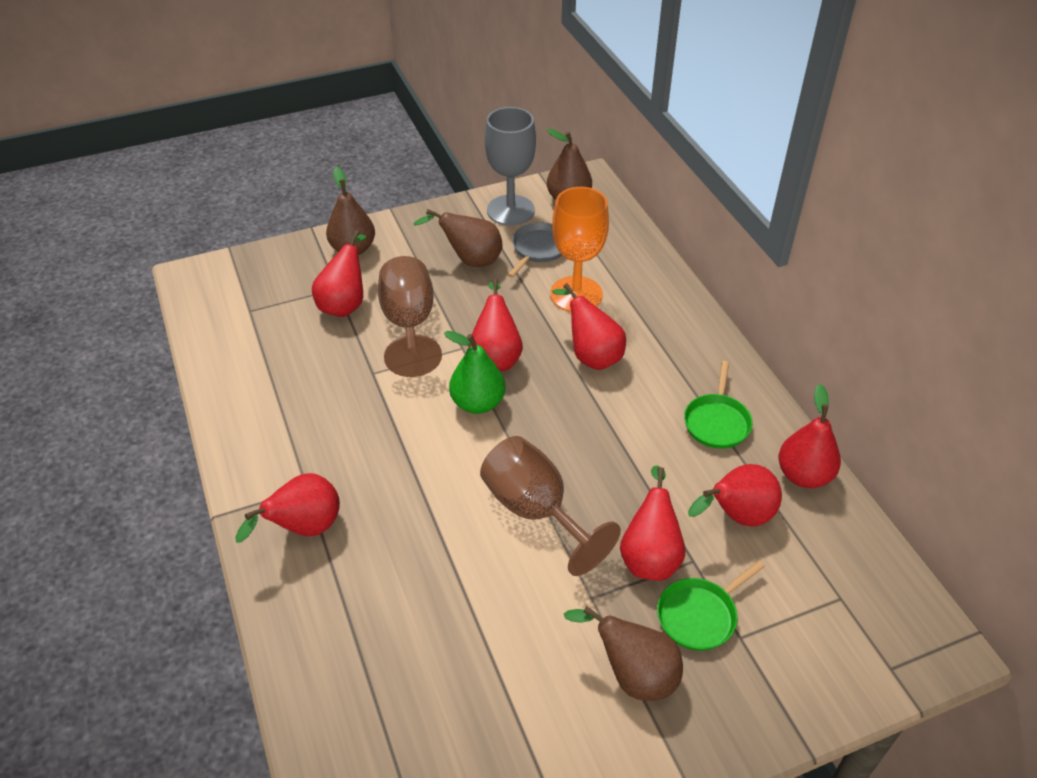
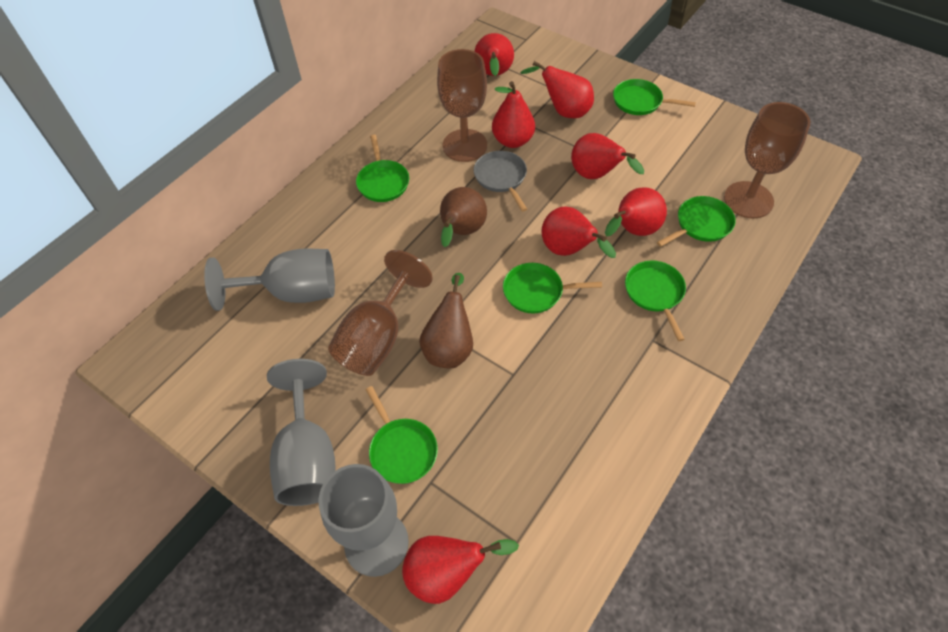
brown goblet: [378,256,442,377] [480,436,621,576] = 2 -> [328,250,433,376] [437,49,487,162] [724,102,810,218] = 3
brown pear: [326,167,375,255] [413,209,503,267] [547,129,592,200] [564,606,683,701] = 4 -> [419,273,473,368] [440,187,487,247] = 2
green pan: [657,560,765,651] [684,361,753,449] = 2 -> [356,135,409,202] [366,386,438,484] [503,263,602,314] [613,79,696,115] [625,261,686,341] [657,196,736,247] = 6
green pear: [444,331,505,414] = 1 -> none = 0
grey goblet: [485,107,536,226] = 1 -> [204,249,335,311] [267,359,335,506] [319,464,409,577] = 3
orange goblet: [550,187,609,312] = 1 -> none = 0

